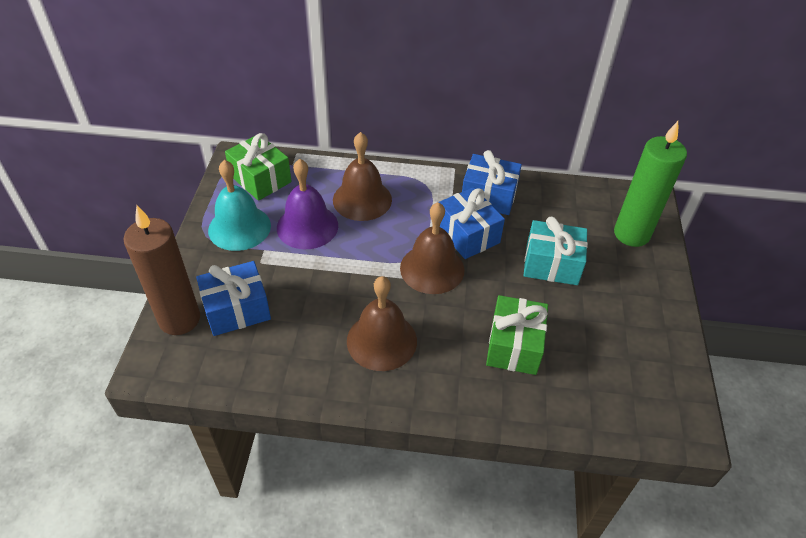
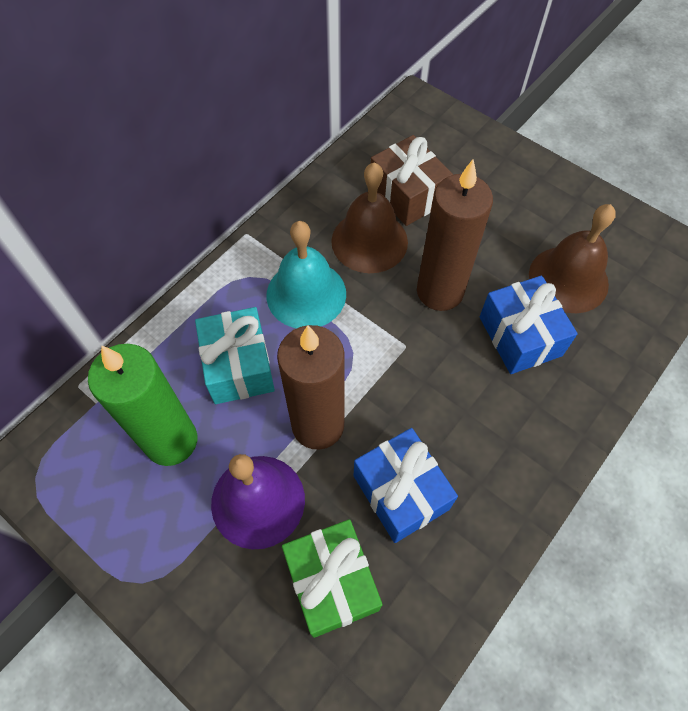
blue gift: [196,261,271,336] [439,187,505,259] [462,150,522,215] = 3 -> [354,428,458,543] [480,276,578,374] = 2
brown bell: [333,132,392,221] [347,276,417,371] [400,202,464,294] = 3 -> [331,162,408,273] [529,204,616,313] = 2
brown candle: [123,206,200,335] = 1 -> [277,325,345,450] [417,159,493,311] = 2
brown gift: none = 0 -> [371,135,453,226] = 1
green gift: [225,133,292,201] [486,295,548,375] = 2 -> [282,519,383,638] = 1

